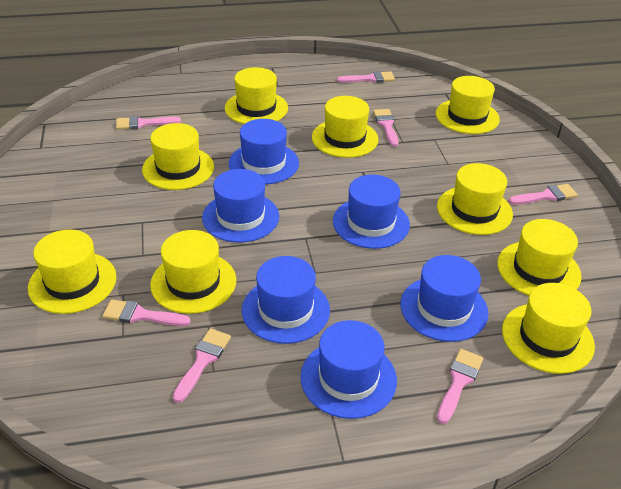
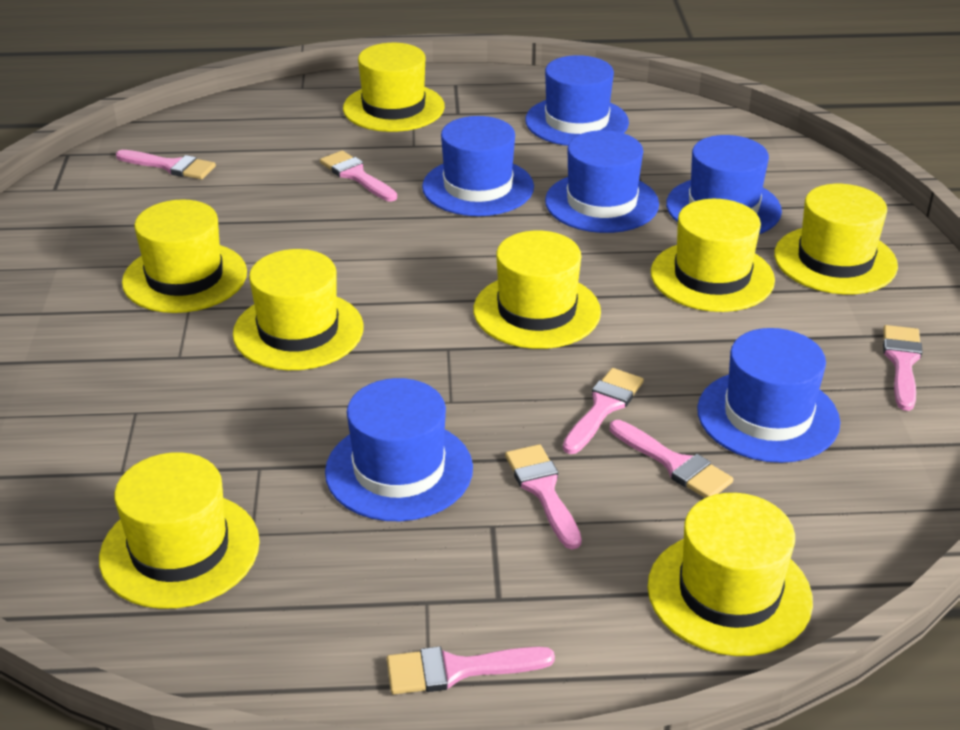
yellow hat: [28,230,117,314] [142,123,214,190] [150,230,236,314] [225,67,288,124] [312,96,378,158] [436,76,500,134] [437,163,513,235] [497,219,582,296] [502,283,595,374] = 9 -> [99,452,260,609] [122,199,247,313] [233,249,364,370] [343,43,445,132] [474,231,601,349] [648,493,813,656] [651,199,775,312] [774,184,898,294] = 8

